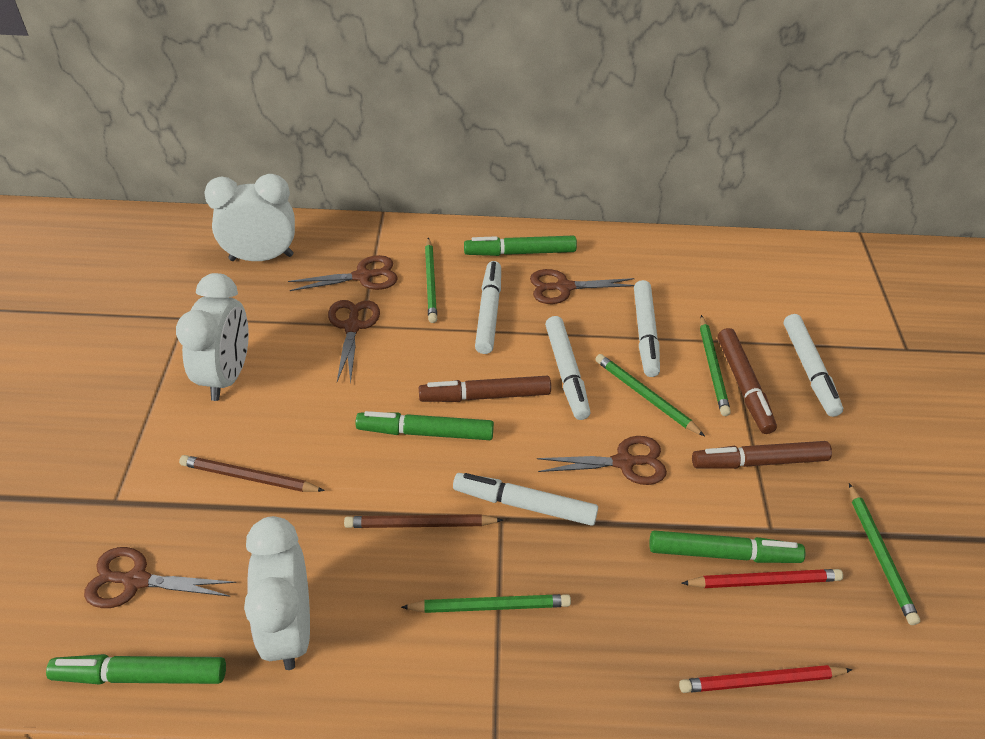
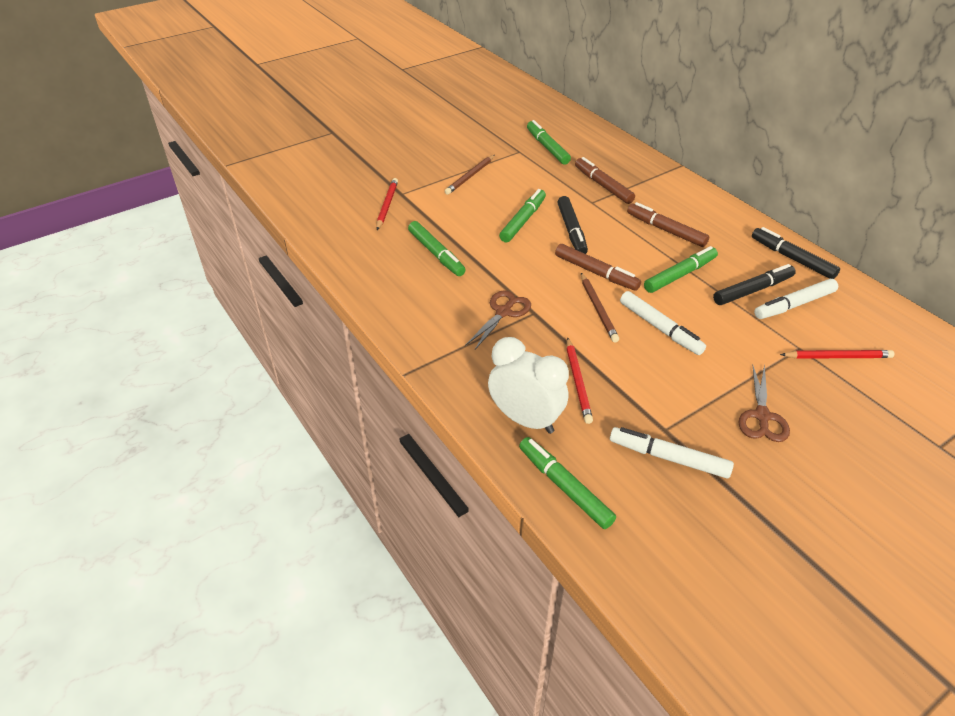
black marker: none = 0 -> [558,196,588,254] [713,264,796,305] [752,227,840,279] = 3
brown scissors: [84,547,236,608] [288,255,398,291] [328,300,380,384] [530,269,635,304] [537,436,667,485] = 5 -> [465,290,531,351] [738,364,790,442] = 2
green marker: [46,654,226,685] [355,411,494,440] [464,236,577,256] [649,530,806,563] = 4 -> [408,221,466,276] [499,189,546,243] [519,437,616,529] [527,120,571,165] [644,246,718,293] = 5
green pencil: [401,594,571,613] [425,237,437,323] [595,354,705,436] [700,315,731,416] [849,483,920,625] = 5 -> none = 0
red pencil: [679,665,852,693] [681,569,843,588] = 2 -> [377,178,398,230] [566,337,593,424] [780,350,894,359] = 3
white clock: [176,273,249,401] [204,174,295,261] [244,516,310,670] = 3 -> [488,337,569,434] = 1
white marker: [453,473,598,526] [475,261,501,354] [545,316,590,420] [634,280,660,377] [784,314,843,417] = 5 -> [610,427,734,478] [620,291,706,355] [754,279,838,319] = 3

